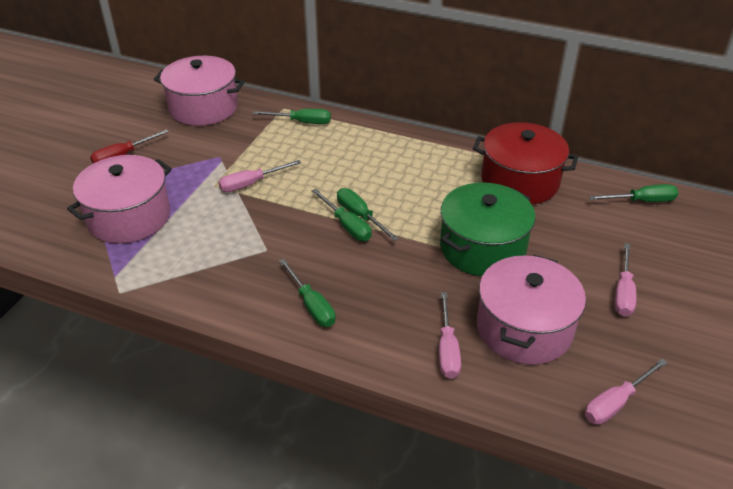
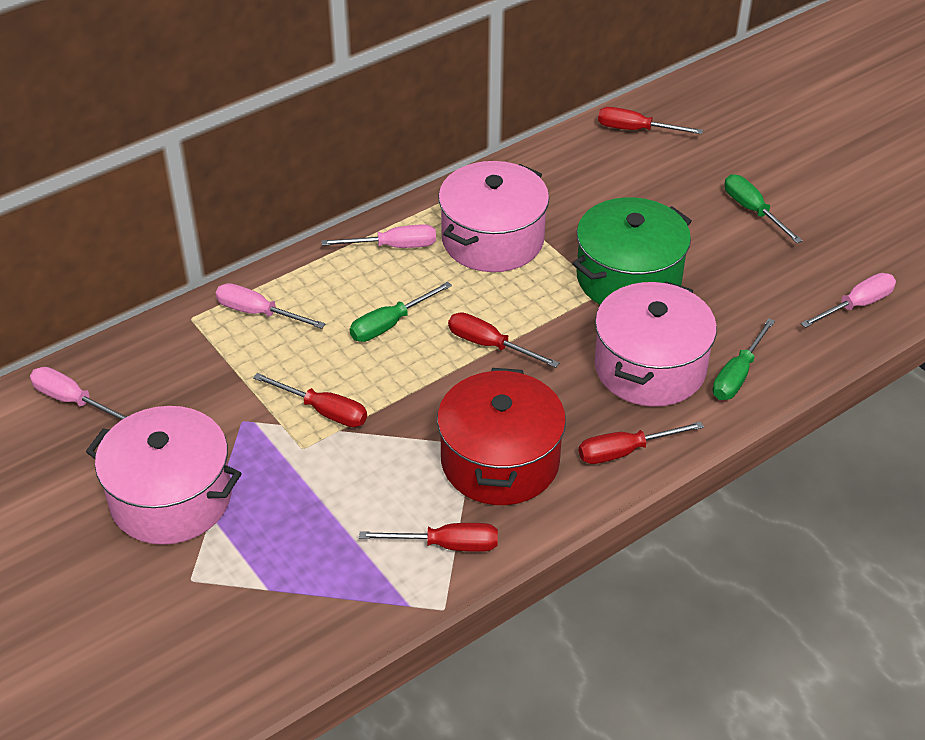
green screwdriver: [253,109,331,124] [279,259,336,327] [312,189,372,241] [337,188,399,241] [589,184,678,202] = 5 -> [350,282,452,342] [713,318,775,400] [725,174,803,243] = 3
red screwdriver: [90,129,169,163] = 1 -> [253,373,367,427] [359,523,498,552] [448,312,559,368] [579,421,704,464] [598,107,703,134] = 5

